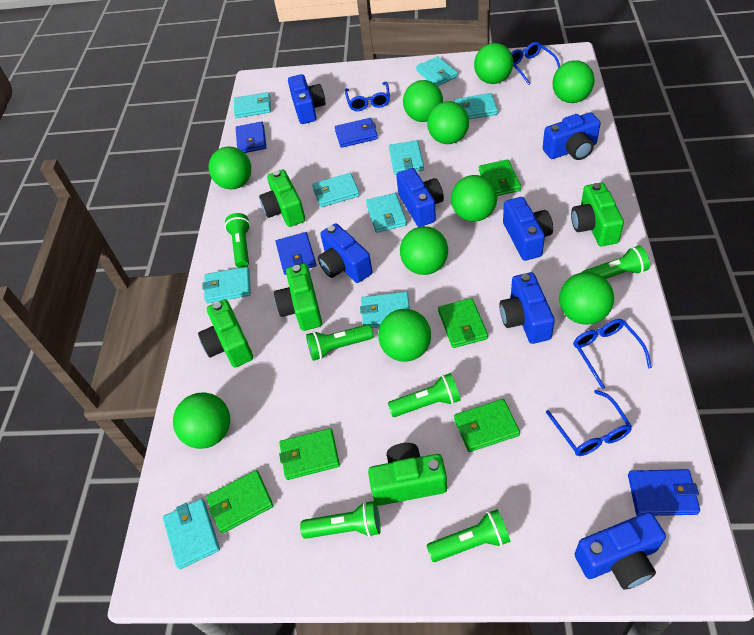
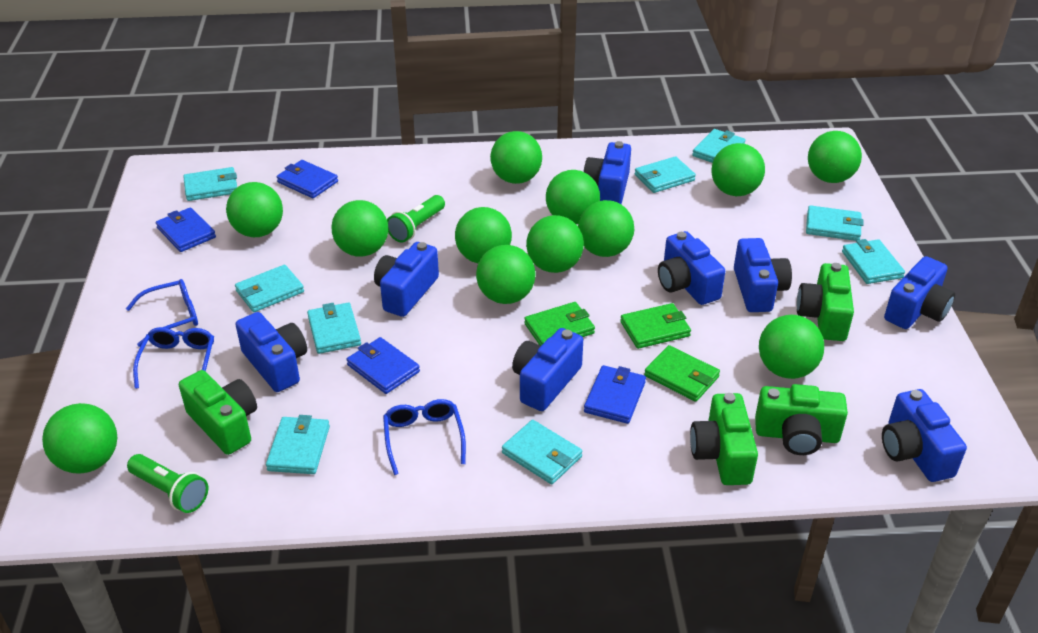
blue camera: [288,74,326,124] [318,223,373,283] [396,168,444,227] [500,272,555,344] [503,197,553,261] [543,112,601,160] [575,512,666,589] = 7 -> [235,312,307,392] [374,242,439,317] [512,328,583,411] [583,141,631,204] [658,231,725,305] [734,238,792,312] [882,389,967,482] [884,256,955,329] = 8
blue glasses: [345,82,390,111] [511,42,560,85] [546,390,632,456] [573,319,652,389] = 4 -> [126,279,198,347] [133,327,214,389] [383,399,466,475] = 3
green ball: [173,392,230,449] [209,147,251,189] [378,309,431,362] [400,226,448,275] [403,80,443,122] [427,101,469,144] [451,175,497,222] [474,43,513,84] [552,60,595,103] [559,272,614,325] = 10 -> [42,403,117,474] [226,182,283,237] [331,200,388,257] [455,207,512,263] [476,245,535,304] [490,131,542,184] [526,215,584,273] [546,170,600,224] [578,200,634,257] [712,143,765,196] [759,315,824,379] [808,131,862,183] = 12
green camera: [198,299,253,367] [259,170,305,227] [274,264,322,331] [368,443,447,506] [571,183,624,246] = 5 -> [179,370,257,455] [690,393,758,485] [755,384,848,455] [797,263,854,341] = 4
green flashlight: [225,213,250,268] [300,501,381,539] [306,324,374,361] [388,373,461,417] [426,509,510,562] [582,245,650,279] = 6 -> [127,454,208,513] [387,195,445,242] = 2
green wallet: [206,470,273,534] [279,428,340,480] [438,298,488,348] [454,399,520,452] [479,159,521,196] = 5 -> [524,302,595,346] [620,303,691,349] [644,345,720,402] = 3

